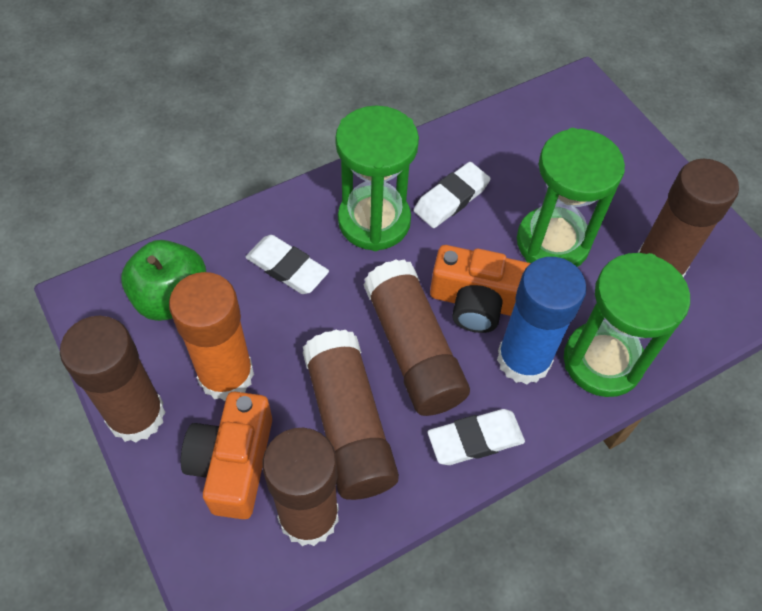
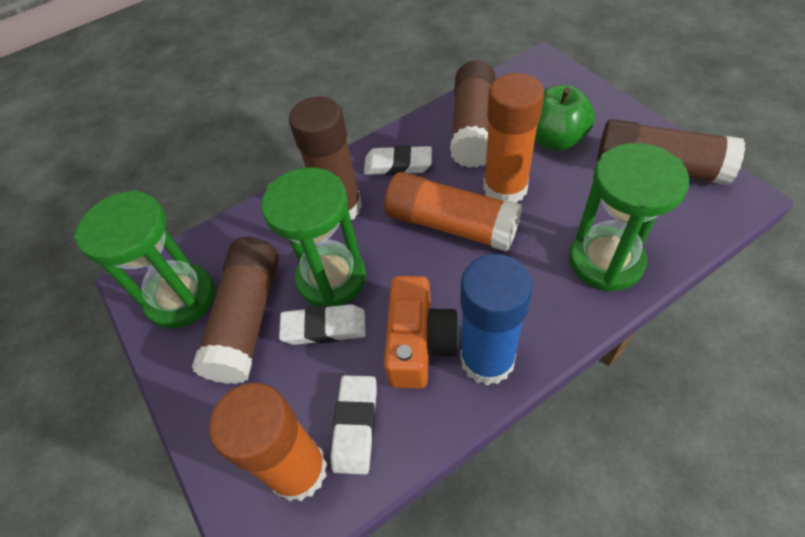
brown glue stick: [60,316,166,442] [262,428,339,546] [303,330,399,500] [364,259,470,416] [638,159,739,277] = 5 -> [192,237,279,384] [289,97,362,220] [450,61,496,168] [597,119,745,185] = 4
orange camera: [181,391,272,519] [430,245,531,333] = 2 -> [384,276,459,389] = 1
orange glue stick: [169,272,254,401] = 1 -> [209,383,327,501] [384,172,522,252] [483,73,544,203] = 3

